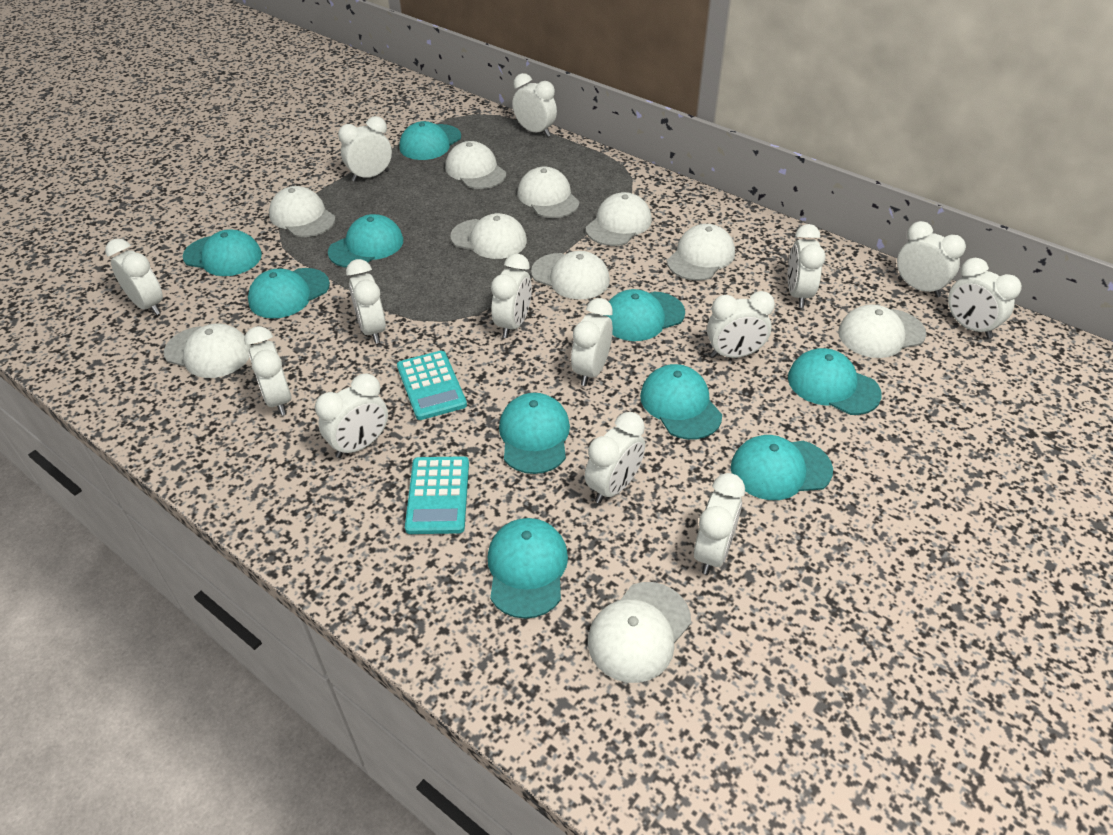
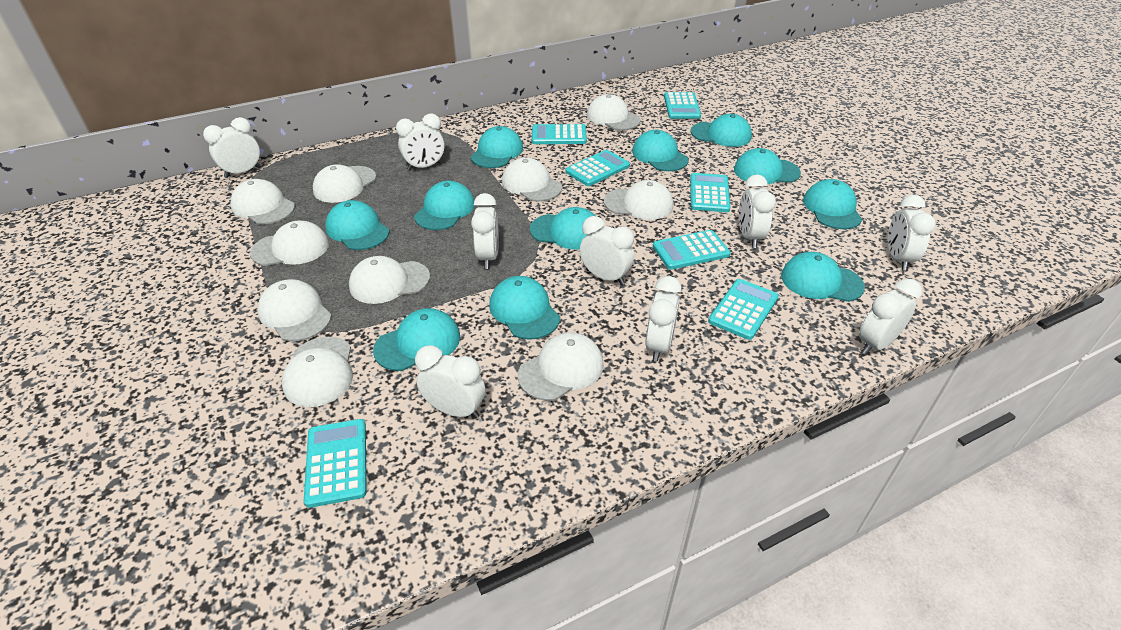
turquoise calculator: [397,351,467,420] [405,456,469,534] = 2 -> [304,419,367,508] [532,124,587,144] [565,150,630,186] [653,230,731,270] [664,92,701,119] [690,173,730,212] [708,279,779,340] = 7
turquoise cap: [183,230,262,276] [248,268,330,319] [328,214,403,268] [399,121,461,160] [488,518,568,619] [499,393,570,474] [604,289,685,341] [640,364,722,440] [731,435,833,500] [788,348,882,415] = 10 -> [325,200,390,250] [373,308,460,371] [414,181,475,230] [471,126,523,168] [489,276,560,340] [530,207,595,250] [632,130,689,171] [691,114,752,147] [734,148,801,184] [781,252,865,302] [803,179,862,229] = 11
white clock: [105,238,163,315] [244,326,291,415] [315,373,388,458] [338,116,392,182] [346,259,386,344] [491,254,532,338] [512,73,557,137] [571,298,613,386] [585,412,645,503] [694,473,745,575] [707,291,775,358] [788,224,826,307] [897,221,966,297] [948,258,1022,339] = 14 -> [203,117,261,178] [396,114,445,171] [415,345,485,419] [471,193,499,269] [580,216,634,285] [645,276,682,361] [739,175,776,248] [859,279,922,355] [888,195,936,271] = 9

